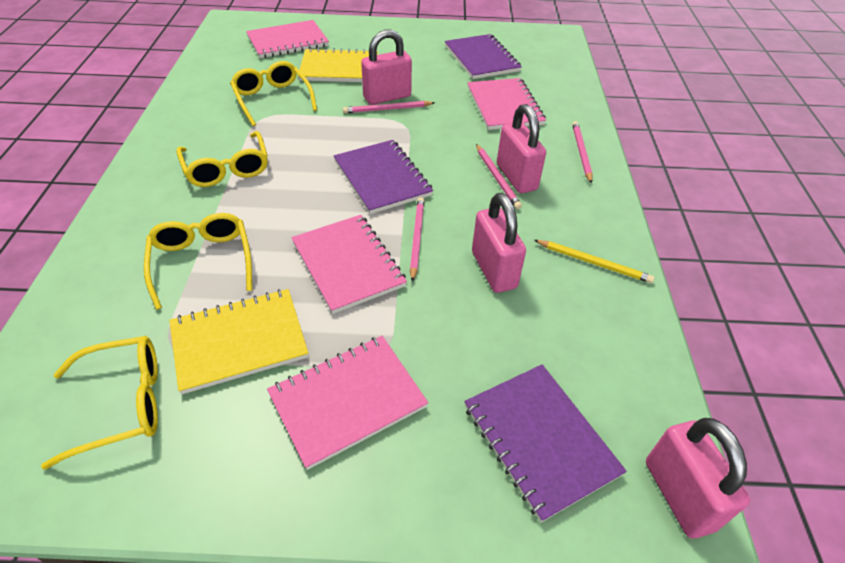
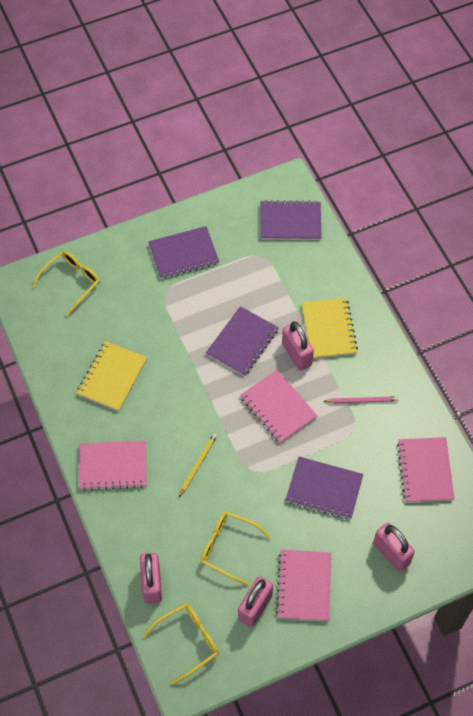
pink pencil: [343,101,435,113] [410,197,424,282] [476,144,522,209] [572,121,593,184] = 4 -> [324,396,398,403] = 1
purple notebook: [334,140,433,214] [445,34,522,79] [465,365,627,522] = 3 -> [148,226,219,279] [206,306,279,376] [261,200,322,240] [286,457,363,519] = 4
yellow glasses: [41,336,158,470] [144,213,252,310] [176,131,268,187] [230,61,317,126] = 4 -> [32,251,100,316] [143,603,219,685] [201,511,271,586] = 3

